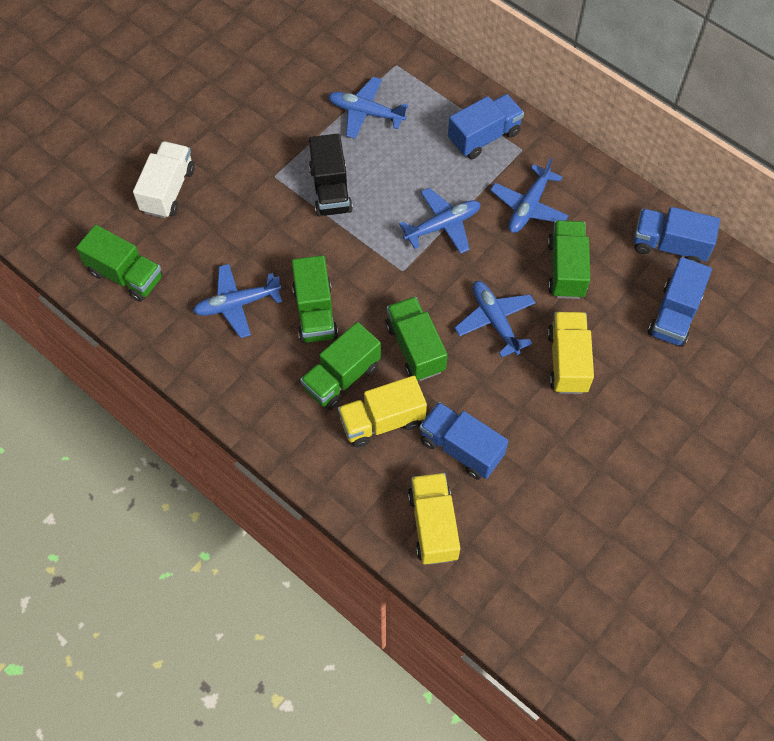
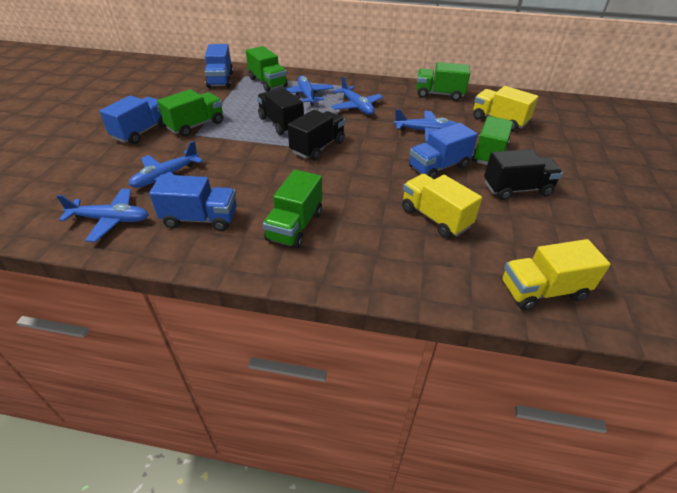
black truck: [309,134,353,217] = 1 -> [257,88,304,135] [288,110,345,160] [484,149,563,200] = 3
white truck: [133,141,195,218] = 1 -> none = 0

